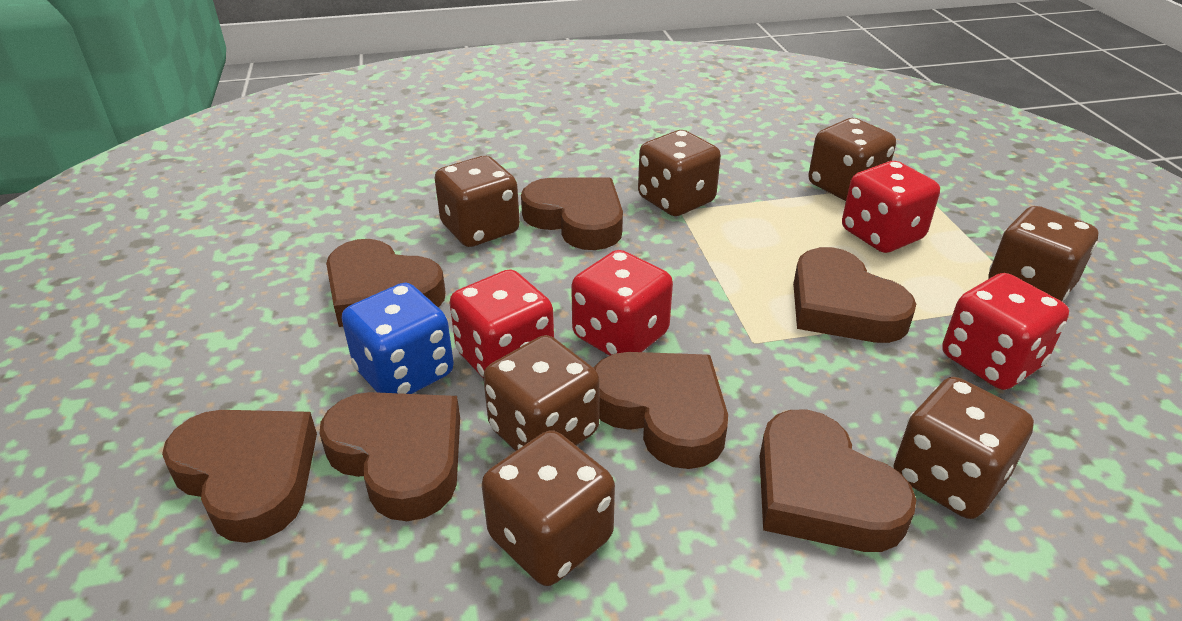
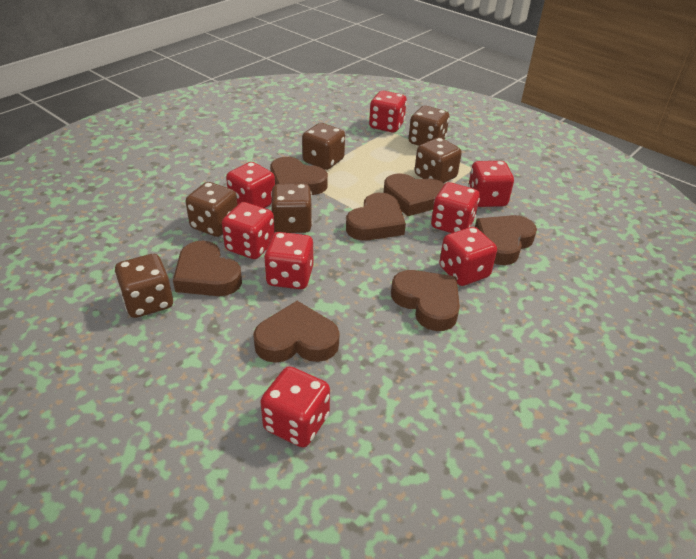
blue dice: [342,283,454,394] = 1 -> none = 0
brown dice: [435,156,520,247] [482,430,615,586] [483,335,600,451] [638,130,721,216] [808,118,896,201] [894,377,1034,519] [988,206,1098,301] = 7 -> [115,254,173,318] [186,182,238,237] [271,184,312,233] [302,123,345,170] [408,106,449,146] [415,138,462,183] = 6
red dice: [450,269,554,378] [571,250,673,356] [842,161,940,253] [942,273,1069,390] = 4 -> [222,202,275,259] [226,162,275,208] [260,366,330,447] [264,232,313,289] [369,91,407,132] [431,182,480,233] [439,227,497,286] [468,161,514,207] = 8

